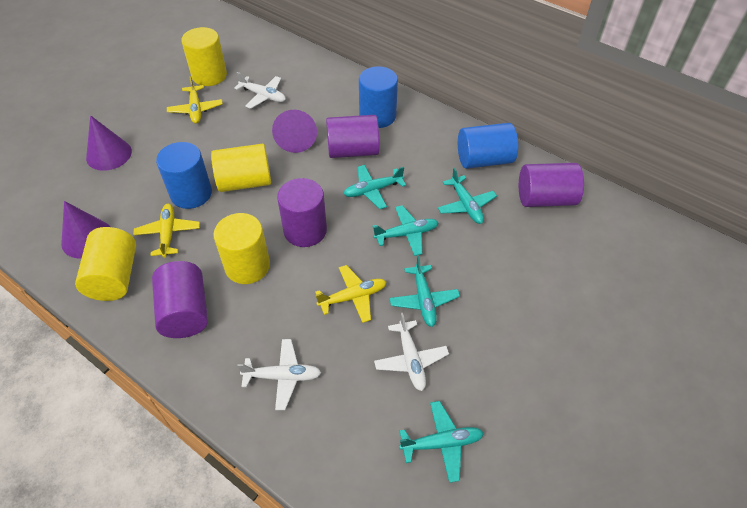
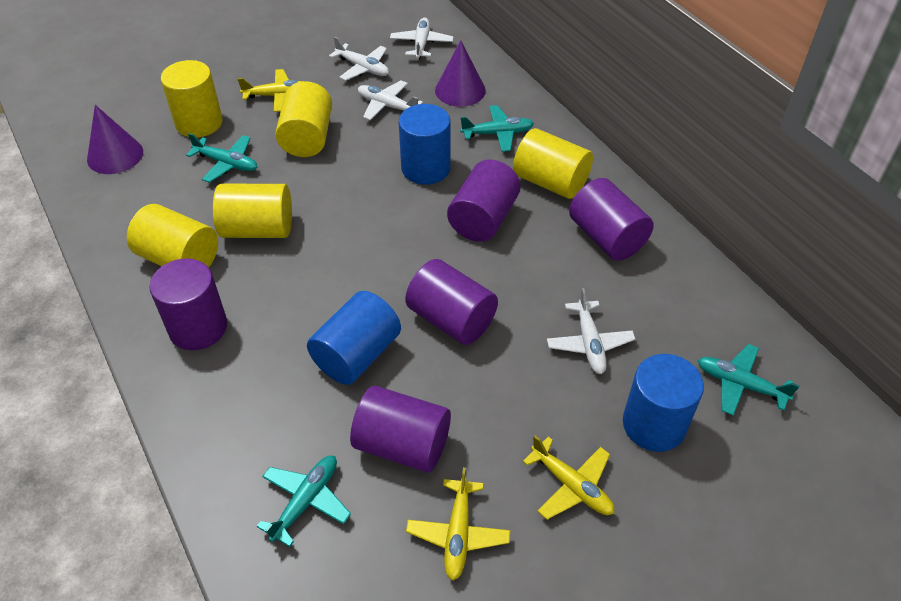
purple cone: [61,201,110,258] [86,115,132,171] [272,110,317,153] = 3 -> [87,105,143,174] [435,40,486,107] = 2
purple cylinder: [152,261,208,338] [277,178,327,247] [326,115,380,158] [519,163,584,207] = 4 -> [149,259,227,350] [350,386,451,473] [405,259,498,345] [447,159,521,242] [569,178,654,261] = 5
turquoise plane: [344,165,406,209] [372,205,439,256] [389,256,460,327] [399,401,484,483] [438,168,497,224] = 5 -> [186,133,257,183] [257,456,351,547] [460,105,534,152] [698,344,799,415] = 4
white plane: [234,72,286,109] [237,339,321,410] [374,313,449,391] = 3 -> [329,36,389,81] [358,80,423,120] [390,18,454,59] [547,288,635,374] = 4
yellow cylinder: [75,227,136,301] [181,27,227,86] [211,144,271,192] [213,213,270,284] = 4 -> [127,204,218,267] [161,60,223,138] [213,184,292,238] [276,81,332,157] [513,128,593,199] = 5

